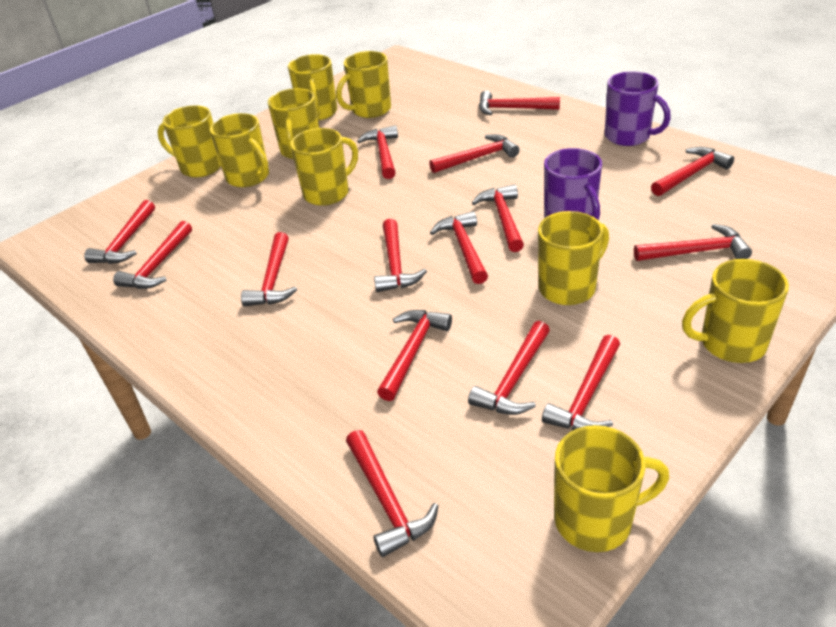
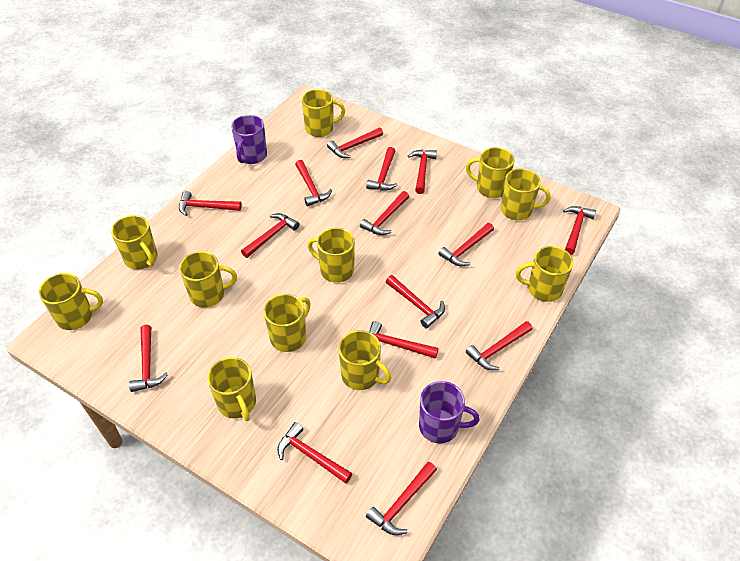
yellow mug: [157,105,221,178] [210,113,269,187] [268,88,319,159] [288,54,337,121] [290,128,358,206] [336,51,391,118] [538,211,609,305] [554,425,669,552] [682,259,789,363] = 9 -> [39,273,103,330] [111,215,158,270] [179,251,237,307] [207,357,256,421] [264,294,311,352] [302,89,345,137] [308,227,355,283] [338,330,391,390] [466,147,514,198] [501,168,551,220] [516,246,573,302] = 11

